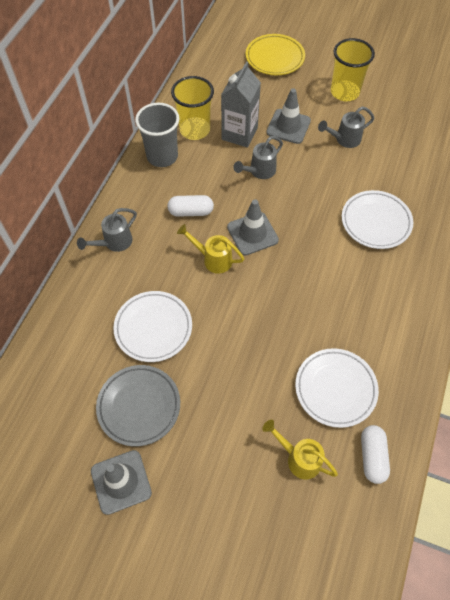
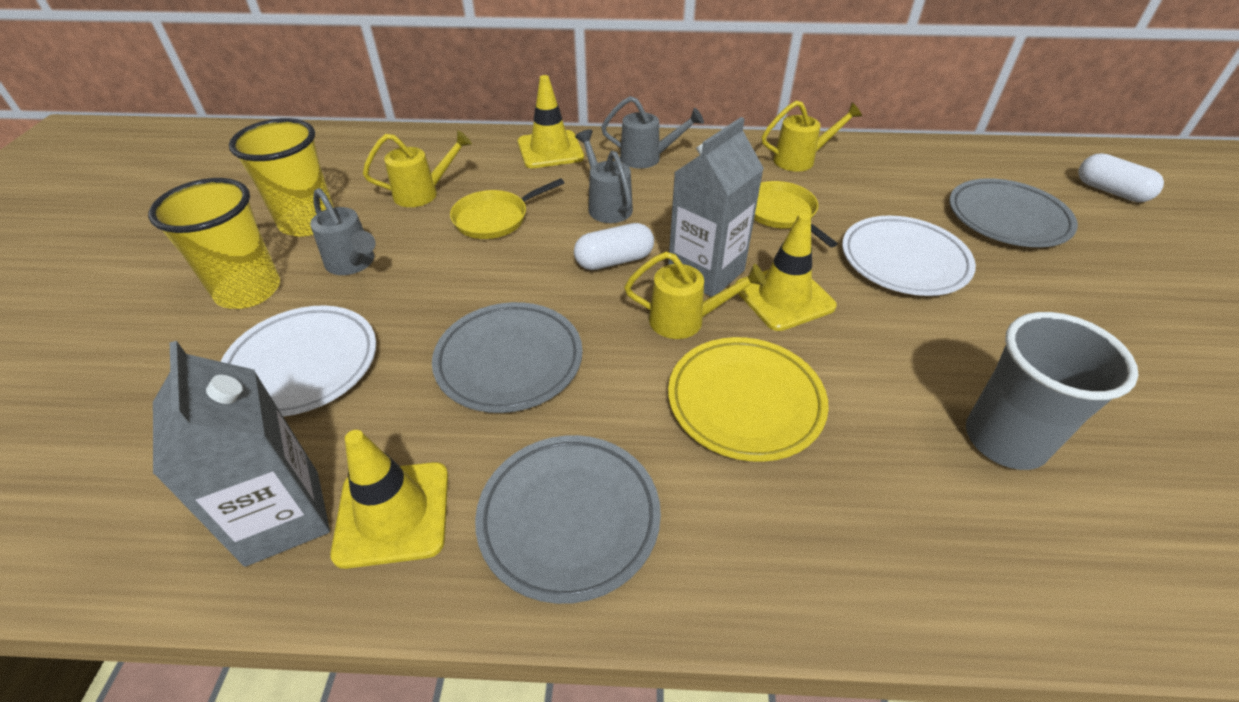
grey carton: [221,61,261,148] = 1 -> [153,341,330,567] [668,117,764,297] = 2
grey plate: [96,365,180,446] = 1 -> [432,302,583,413] [475,435,661,604] [949,178,1078,247] = 3
grey traffic cone: [91,450,152,515] [227,199,279,255] [266,88,311,144] = 3 -> none = 0
white plate: [113,291,192,362] [295,348,379,428] [342,190,413,249] = 3 -> [221,305,376,417] [842,216,976,296] = 2
yellow pan: none = 0 -> [450,178,564,239] [754,181,838,247] = 2
yellow traffic cone: none = 0 -> [330,430,448,569] [518,75,584,168] [735,213,837,331] = 3
yellow watering can: [177,224,244,274] [262,420,338,479] = 2 -> [363,131,472,207] [624,252,766,339] [762,101,862,172] = 3

